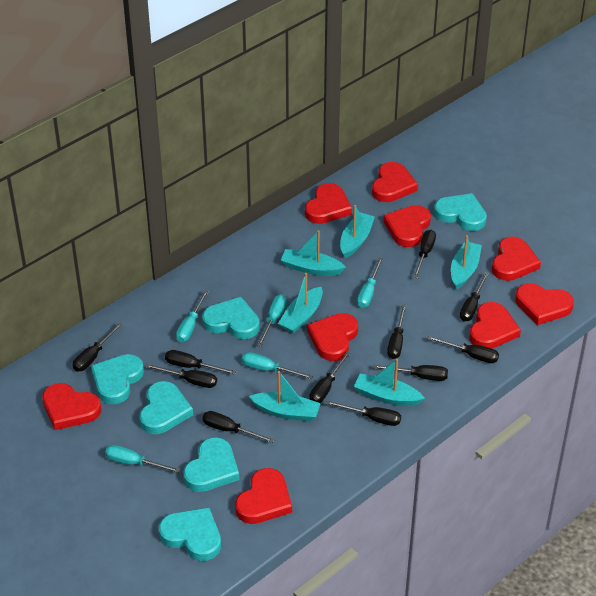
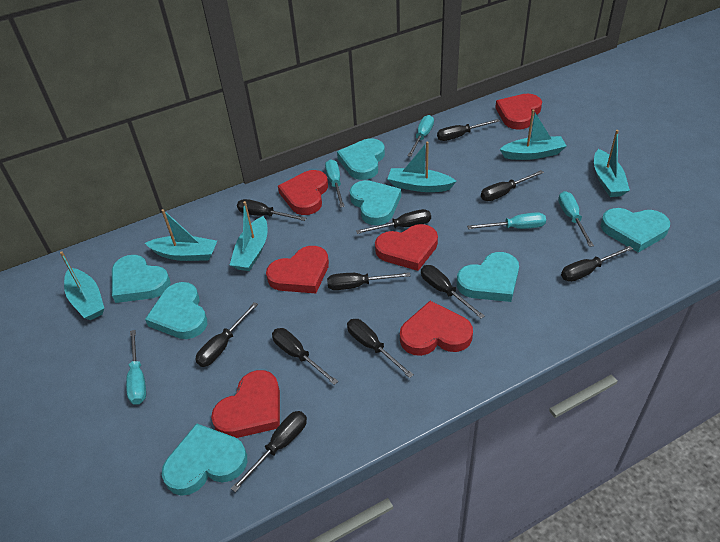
red heart: [42,383,101,430] [235,468,292,524] [305,183,352,224] [307,313,358,361] [372,162,418,202] [383,205,431,247] [469,302,521,349] [492,237,541,281] [515,283,574,325] = 9 -> [211,370,280,438] [266,246,329,293] [278,170,328,215] [375,224,438,271] [400,301,473,356] [495,94,542,130] = 6
turquoise heart: [91,354,144,404] [139,381,193,434] [159,507,221,561] [183,437,239,492] [202,297,260,339] [434,193,487,231] = 6 -> [112,255,171,303] [145,282,207,339] [162,423,247,496] [337,138,385,180] [350,180,401,225] [457,252,519,302] [601,208,670,253] = 7

